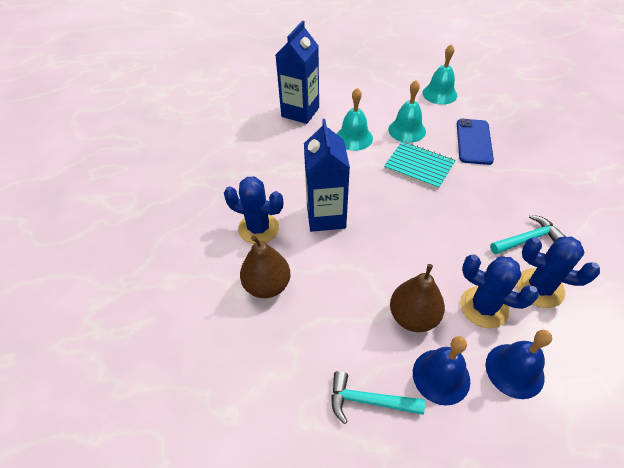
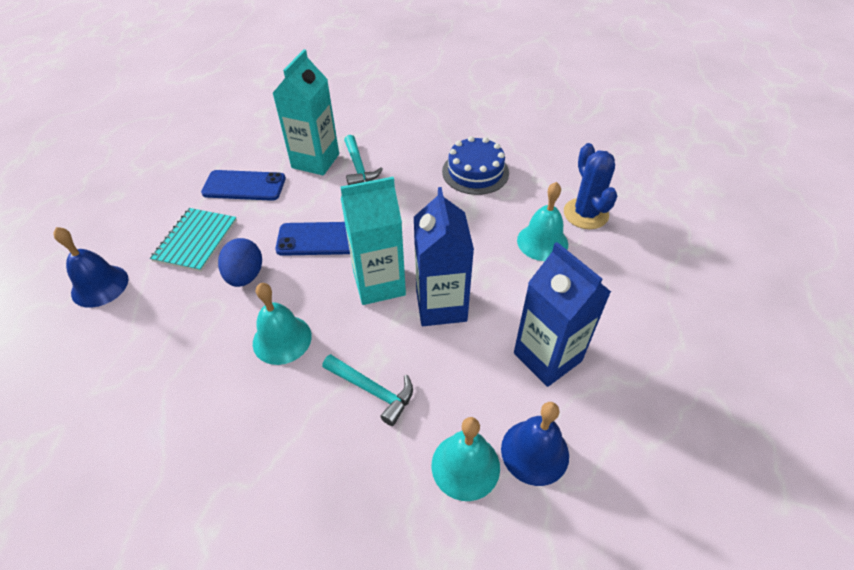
blue cactus: [224,176,283,244] [460,254,539,328] [517,237,600,308] = 3 -> [564,143,617,229] = 1
blue cake: none = 0 -> [442,136,509,195] = 1
blue egg: none = 0 -> [218,238,262,287] = 1
blue phone: [457,119,494,165] = 1 -> [201,170,286,201] [275,222,350,256] = 2
brown pear: [240,235,290,298] [390,264,445,332] = 2 -> none = 0
turquoise carton: none = 0 -> [272,49,339,175] [340,177,406,305] = 2

